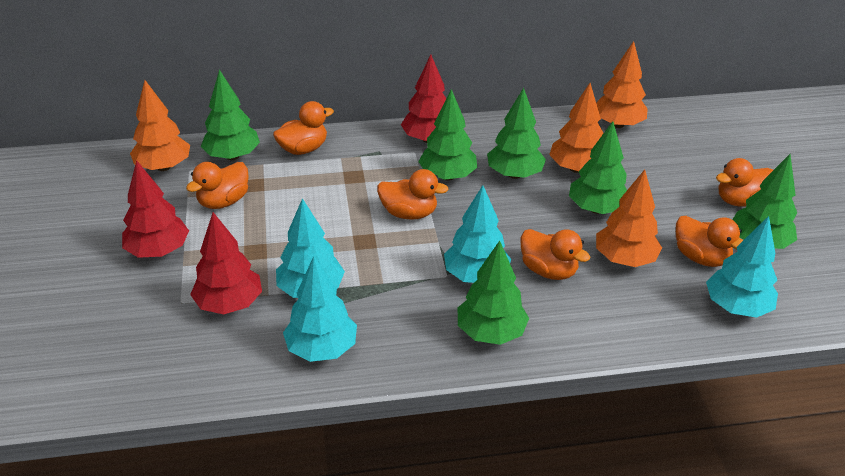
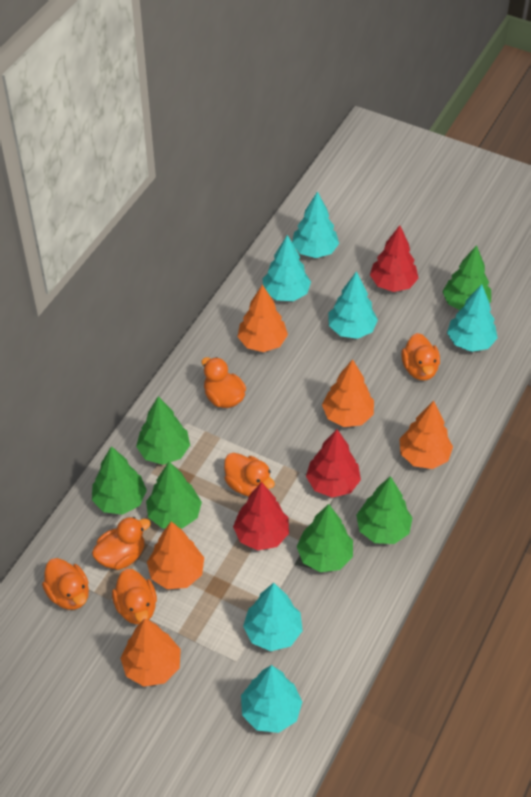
orange tree: [130,80,190,171] [549,83,604,173] [596,41,647,128] [596,170,662,267] = 4 -> [120,618,181,687] [147,521,204,589] [237,284,288,352] [322,359,374,427] [399,401,453,469] = 5
turquoise tree: [276,198,345,298] [283,256,357,362] [444,185,511,283] [706,216,778,318] = 4 -> [241,665,302,733] [243,583,303,651] [262,235,311,301] [292,191,339,258] [328,271,378,339] [447,284,498,352] = 6

